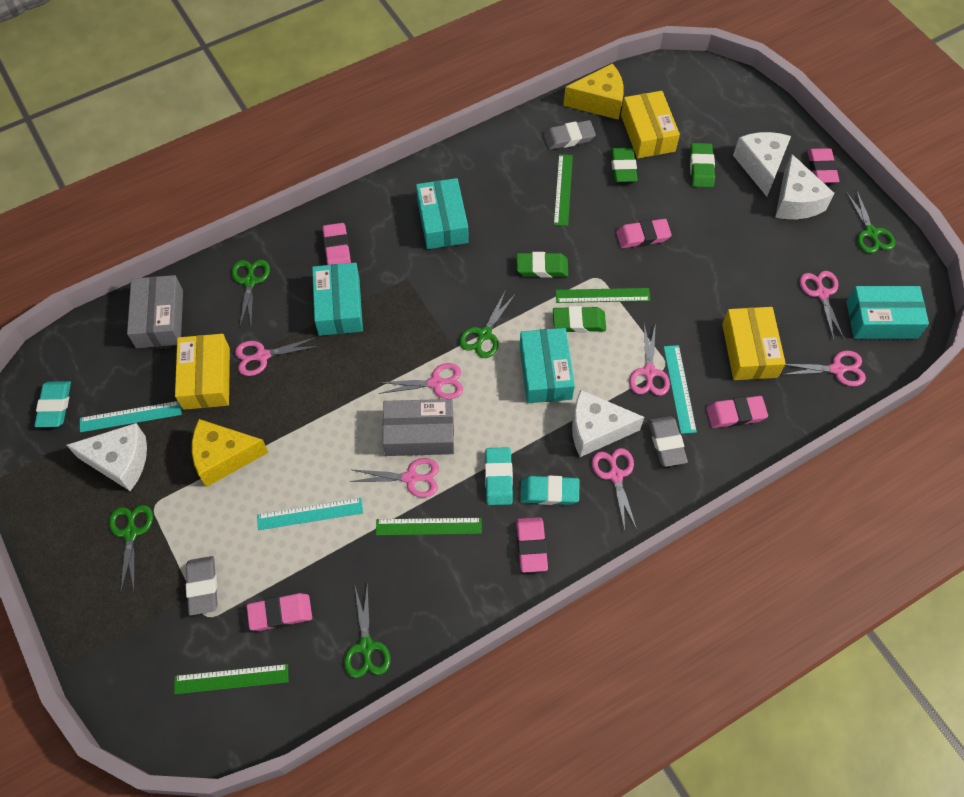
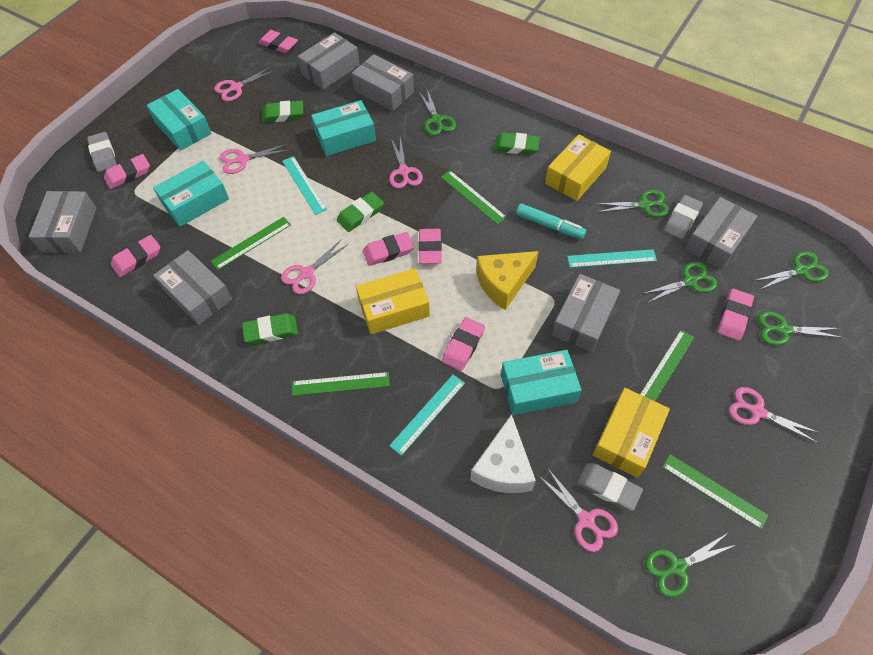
green ruler: [174,664,288,694] [376,518,482,535] [554,154,573,226] [556,288,651,303] = 4 -> [211,217,291,270] [292,372,390,396] [441,170,507,224] [640,330,694,401] [662,454,768,529] = 5
green scissors: [109,505,153,591] [231,260,270,327] [344,583,391,678] [459,290,515,358] [846,189,895,254] = 5 -> [419,90,456,135] [595,190,669,217] [642,262,718,303] [645,533,735,598] [754,251,829,290] [758,311,843,345] = 6
grey box: [127,275,183,348] [383,399,454,456] = 2 -> [29,191,96,253] [153,250,232,325] [298,32,360,90] [352,54,414,111] [552,274,620,353] [685,197,757,269] = 6
pink eraser: [247,593,312,631] [323,223,351,265] [516,517,548,573] [616,219,672,248] [706,396,768,428] [807,148,839,183] = 6 -> [104,154,150,189] [111,235,160,277] [258,30,298,54] [363,232,414,266] [418,229,442,264] [442,317,485,371] [717,289,754,341] = 7
pink scissors: [235,337,319,376] [350,458,439,498] [378,363,463,399] [592,448,637,531] [629,323,670,396] [782,351,866,386] [799,271,845,341] = 7 -> [214,67,276,101] [220,144,288,174] [281,240,347,294] [389,138,423,188] [539,467,618,552] [729,387,820,443] = 6
turquoise eraser: [34,381,71,427] [485,447,513,505] [520,475,579,505] = 3 -> none = 0
turquoise marker: none = 0 -> [516,203,586,239] = 1
white cheese: [66,423,147,491] [572,390,644,457] [733,132,791,197] [775,154,834,219] = 4 -> [470,414,536,493] = 1
yellow cheese: [192,419,269,487] [563,63,624,120] = 2 -> [476,251,539,310] = 1

